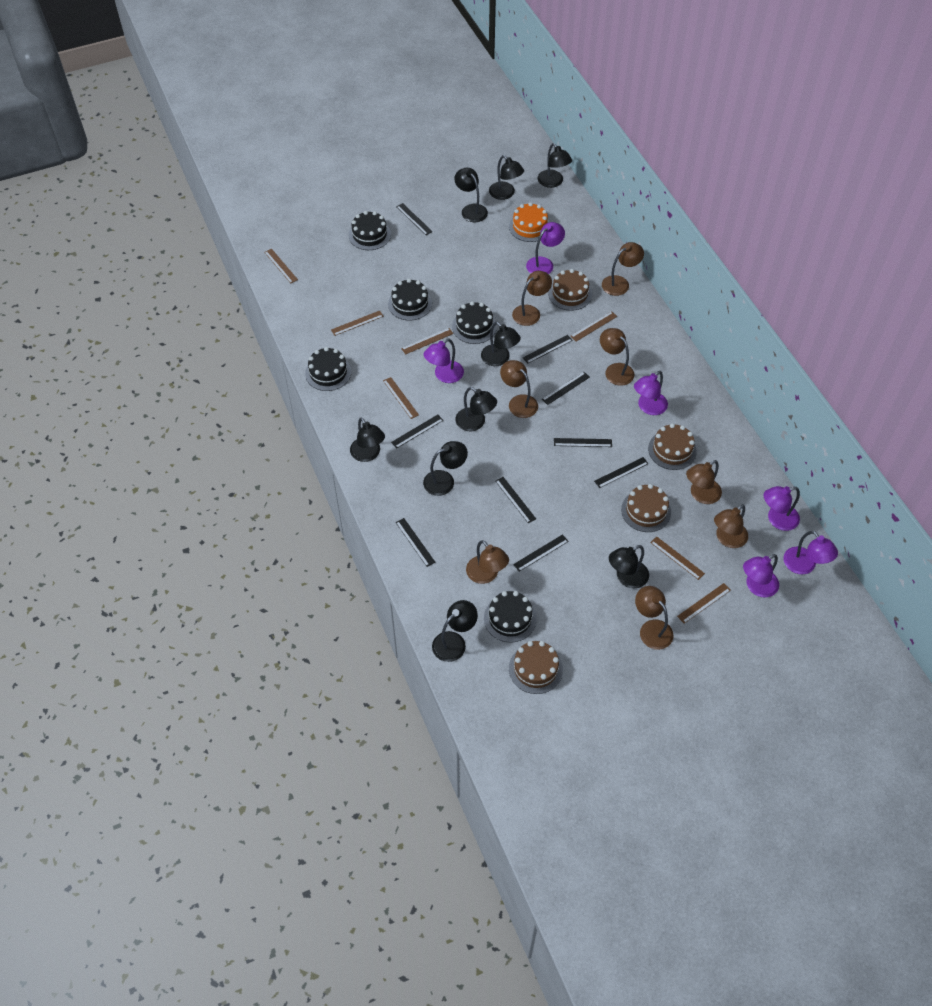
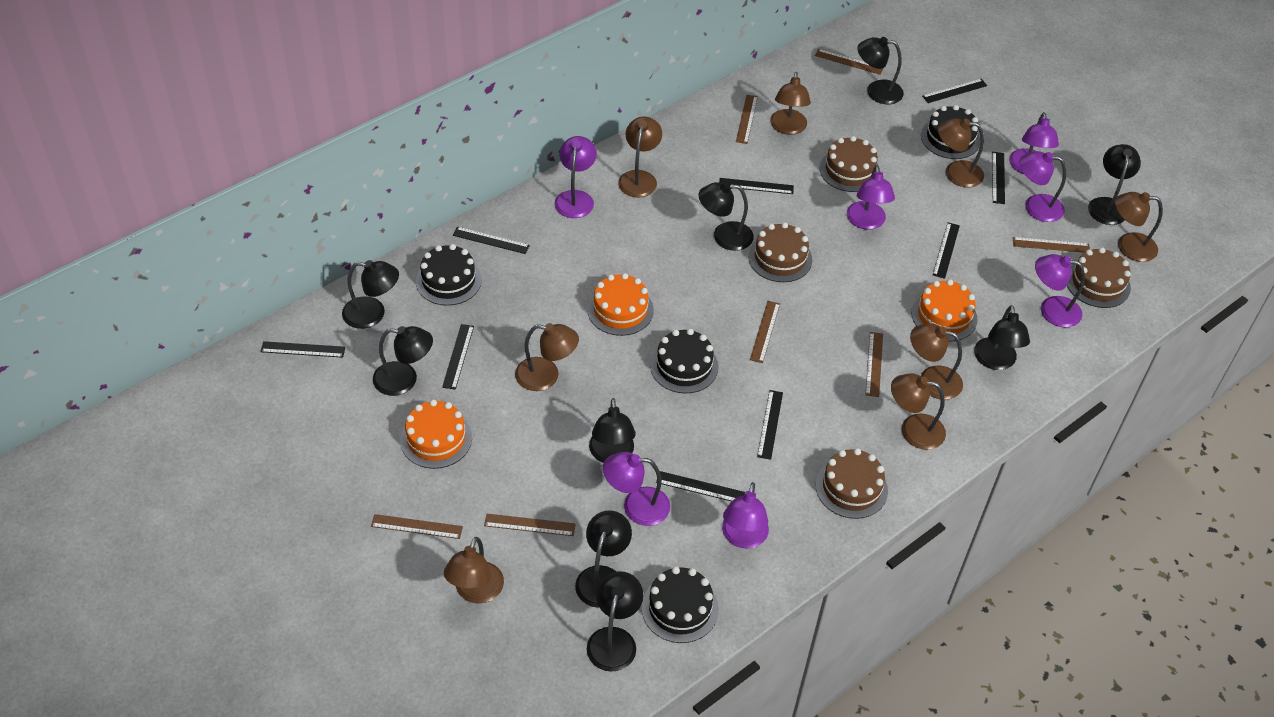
black cake: [305,347,351,391] [349,211,391,250] [388,279,432,321] [452,301,497,344] [484,591,537,642] = 5 -> [416,244,482,306] [642,566,719,643] [650,329,718,394] [921,105,980,159] = 4
orange cake: [509,202,550,242] = 1 -> [400,399,472,469] [587,273,654,336] [911,279,977,342] = 3
purple lamp: [424,339,464,383] [526,222,565,274] [634,371,668,415] [743,554,779,598] [764,486,800,531] [783,531,838,574] = 6 -> [555,136,597,218] [603,452,670,526] [722,482,769,549] [847,165,895,230] [1009,112,1059,174] [1019,151,1066,222] [1035,254,1085,328] = 7

